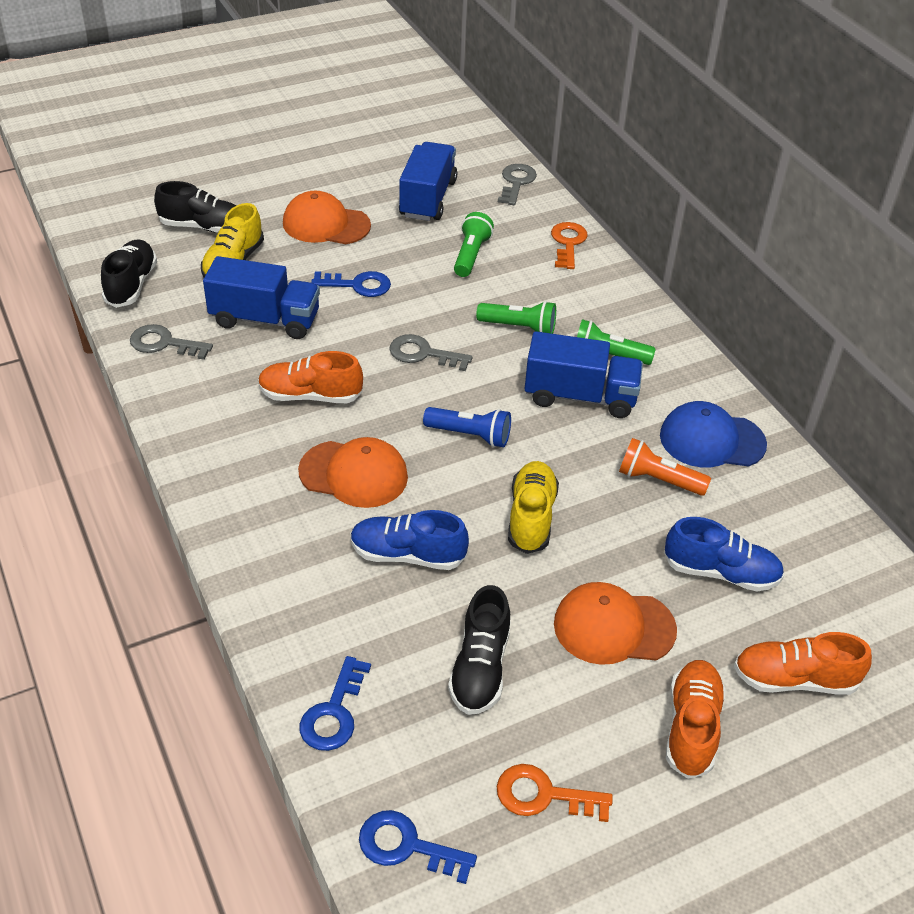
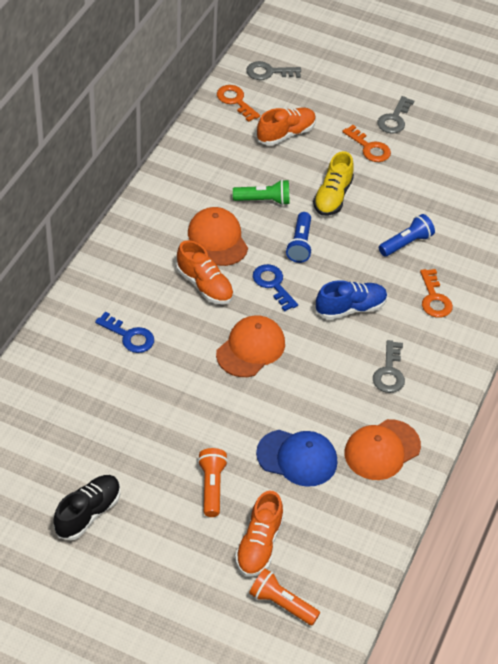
black shoe: [101,239,157,308] [154,181,236,233] [448,585,511,715] = 3 -> [53,475,120,540] = 1
blue flashlight: [423,407,511,447] = 1 -> [286,212,312,263] [379,214,435,256] = 2
blue key: [299,656,371,751] [311,271,391,297] [359,810,477,884] = 3 -> [95,312,154,353] [253,264,298,312] = 2
blue shoe: [350,510,469,570] [664,517,784,591] = 2 -> [316,280,387,320] = 1
blue truck: [203,256,320,339] [399,142,457,221] [525,331,643,418] = 3 -> none = 0
green flashlight: [454,212,494,277] [476,301,556,334] [577,319,656,365] = 3 -> [233,180,289,205] = 1
orange flashlight: [619,438,711,496] = 1 -> [198,448,228,517] [249,568,320,625] = 2
orange key: [497,764,613,822] [551,222,588,269] = 2 -> [217,85,260,122] [342,125,391,162] [420,269,453,318] = 3
yellow shoe: [201,203,264,278] [508,461,559,554] = 2 -> [313,151,354,216] = 1

